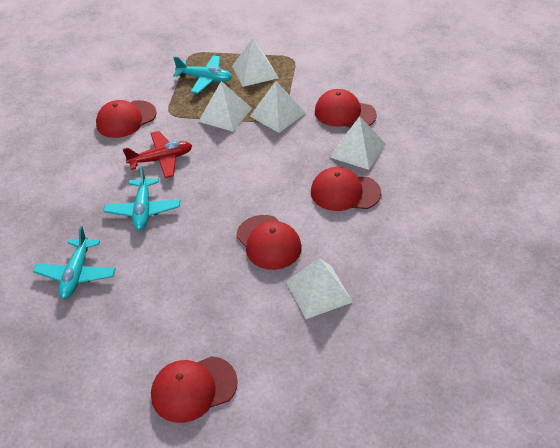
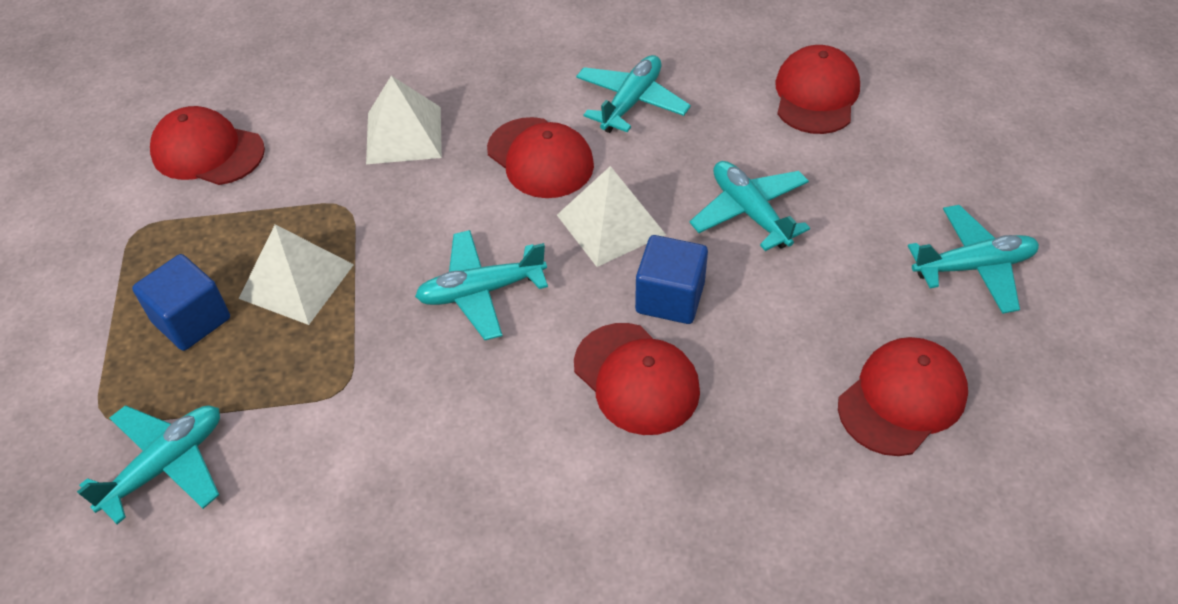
blue cube: none = 0 -> [132,254,230,351] [635,235,708,324] = 2
red plane: [123,131,192,178] = 1 -> none = 0
turquoise plane: [33,226,116,299] [103,166,180,231] [173,55,232,94] = 3 -> [77,405,220,524] [415,230,548,340] [576,55,691,133] [689,161,810,251] [908,205,1039,314] = 5
white pyramid: [198,81,252,132] [232,39,278,87] [250,81,306,133] [286,258,353,319] [330,116,385,170] = 5 -> [239,224,354,325] [366,76,442,164] [557,166,666,267] = 3

